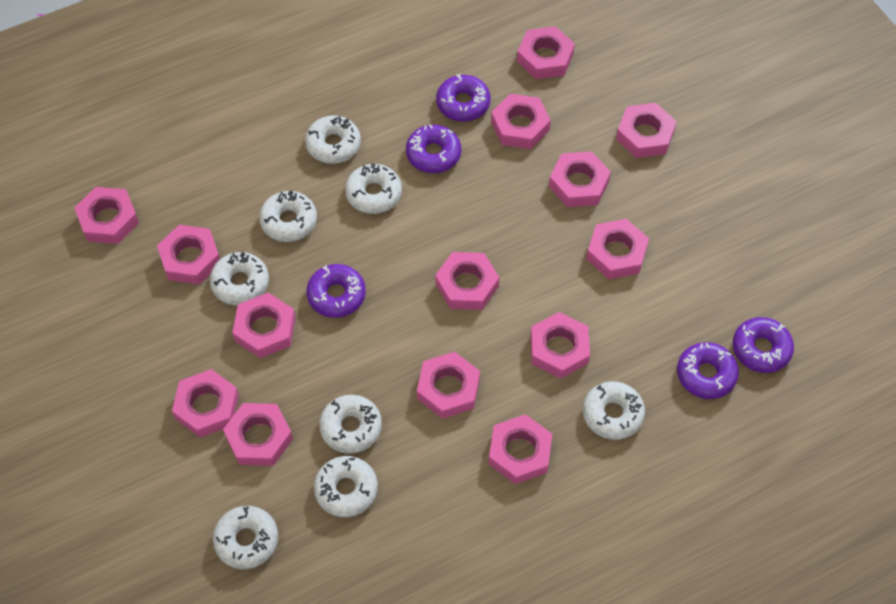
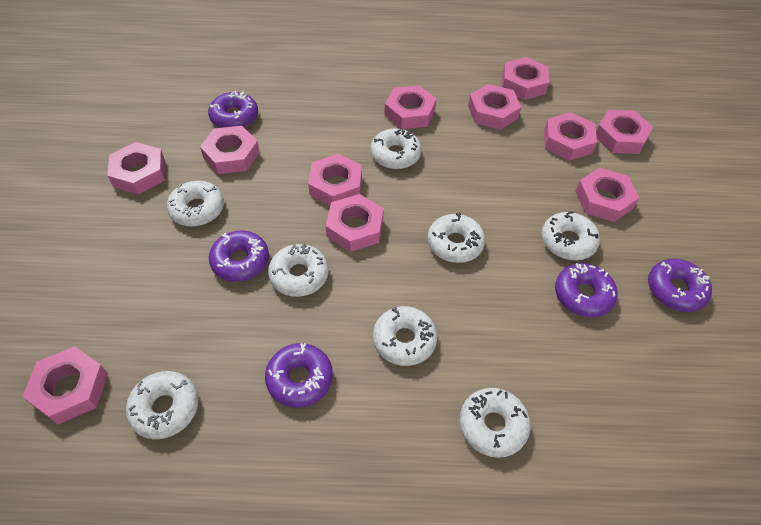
pink nut: [74,187,139,244] [157,225,220,284] [172,369,239,438] [223,403,293,466] [232,293,295,358] [417,352,480,419] [435,252,500,310] [489,414,553,484] [491,94,551,149] [517,26,575,79] [530,312,590,378] [549,151,611,207] [586,219,649,279] [616,103,677,158] = 14 -> [22,346,108,424] [107,142,165,195] [200,126,260,174] [308,154,362,206] [326,194,384,252] [384,85,437,129] [468,84,521,130] [502,57,549,100] [544,112,597,161] [575,168,639,222] [596,110,653,154] = 11

